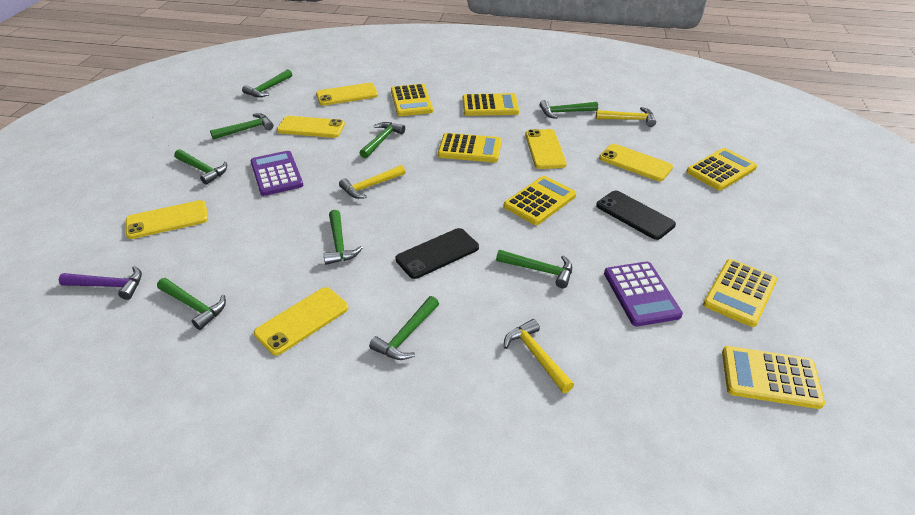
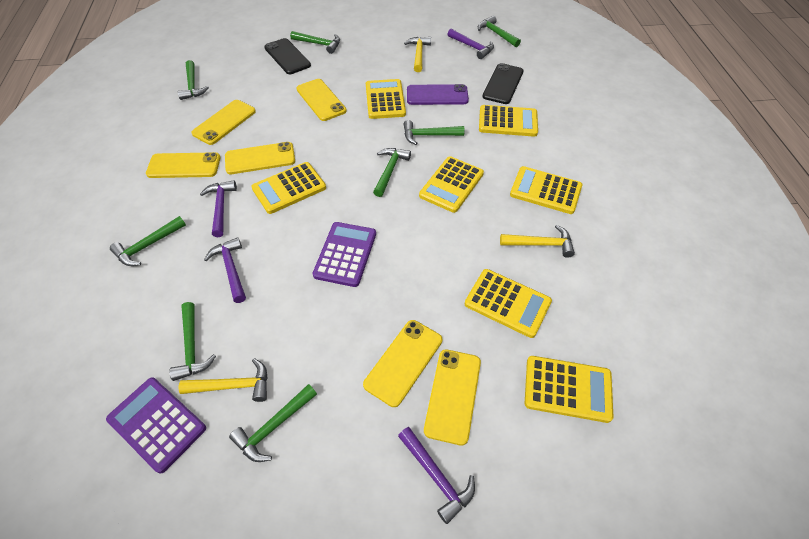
green hammer: [157,278,226,330] [174,149,227,185] [210,113,274,140] [242,69,292,97] [323,210,363,265] [360,122,405,158] [369,296,439,360] [496,250,572,288] [540,100,598,119] = 9 -> [110,216,186,266] [169,302,216,381] [178,60,209,100] [229,384,317,462] [290,31,340,54] [373,148,411,197] [404,120,465,145] [478,15,521,47] = 8
purple hammer: [59,266,142,300] = 1 -> [200,180,237,237] [204,237,246,303] [398,427,475,524] [447,29,494,59] = 4
purple phone: none = 0 -> [407,84,469,105] = 1

